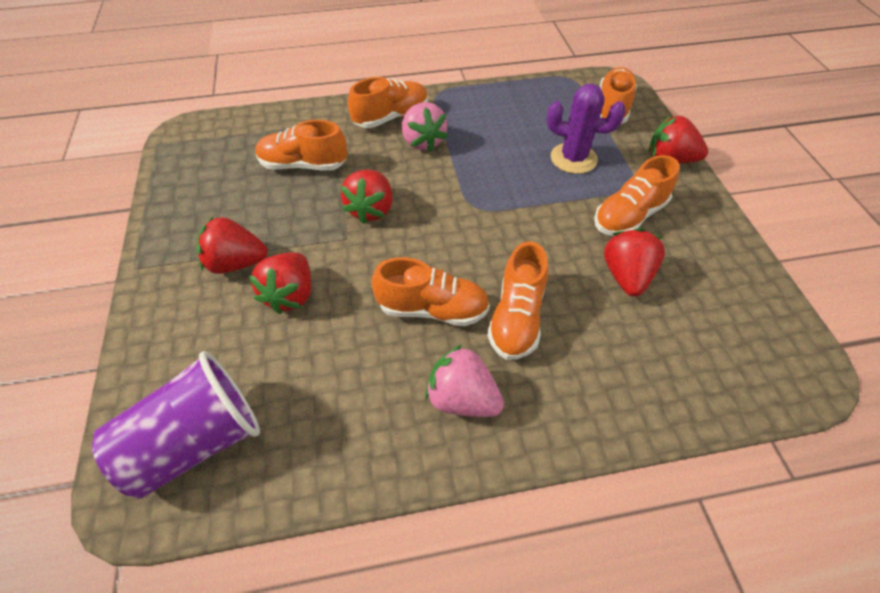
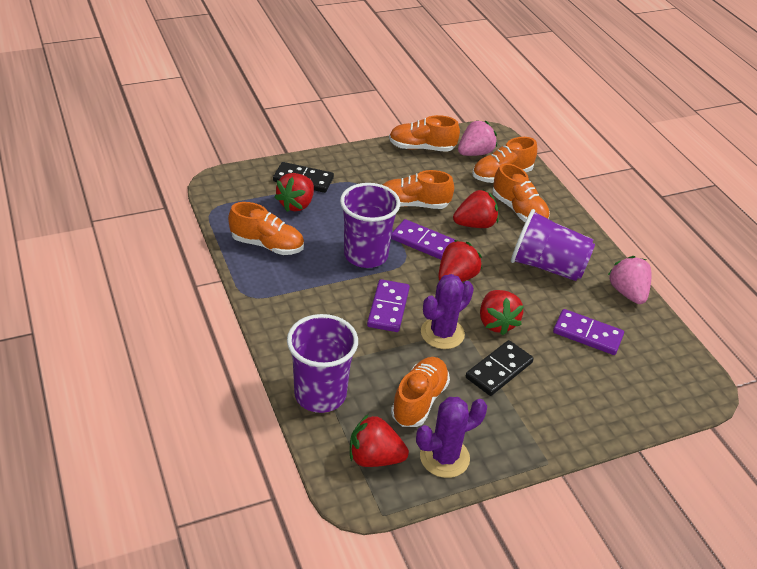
black domino: none = 0 -> [273,162,334,193] [466,340,534,396] = 2
purple cactus: [547,84,626,174] = 1 -> [416,397,487,478] [421,274,474,349] = 2
purple cup: [92,351,260,498] = 1 -> [287,314,358,413] [340,183,400,268] [511,209,595,281] = 3
purple domino: none = 0 -> [367,279,410,332] [391,219,455,260] [553,309,624,355] = 3

